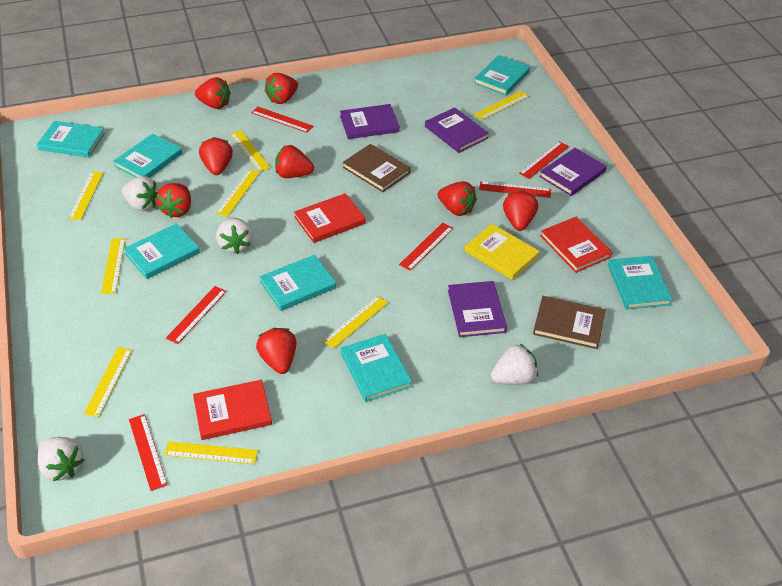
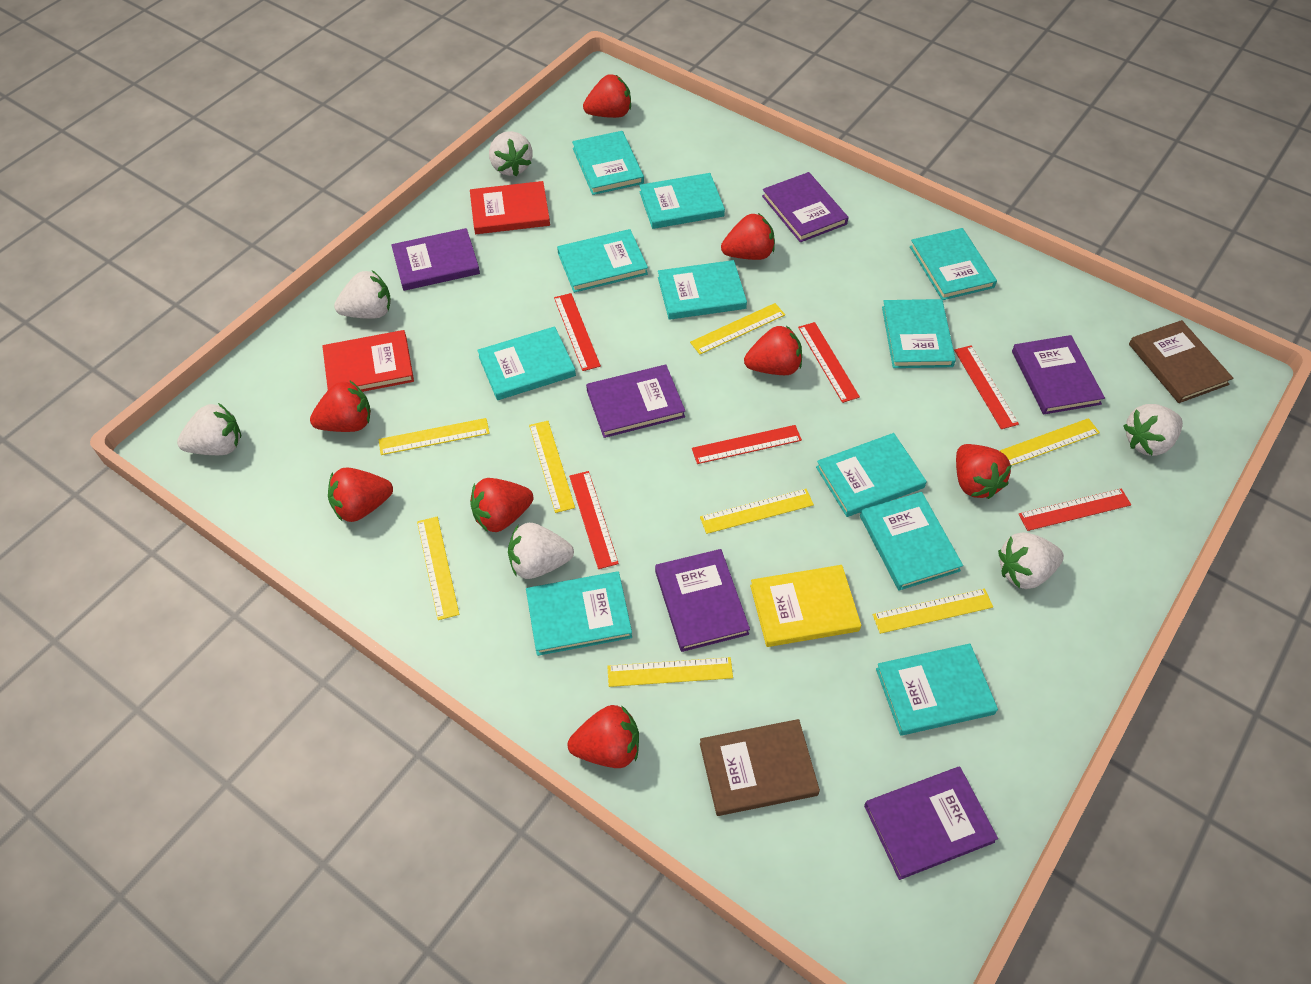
purple book: [340,104,400,139] [425,107,489,153] [448,281,507,337] [539,148,607,196] = 4 -> [391,228,480,291] [586,365,685,438] [655,549,750,652] [762,172,848,242] [864,767,998,880] [1012,335,1105,414] = 6
red book: [193,380,272,440] [294,193,366,243] [540,217,613,273] = 3 -> [322,330,414,392] [470,181,550,234] = 2
turquoise book: [37,121,105,157] [113,133,182,178] [123,223,200,279] [260,255,336,311] [340,334,412,402] [474,55,530,95] [608,256,672,309] = 7 -> [477,326,576,400] [526,571,632,656] [557,229,648,293] [572,131,644,195] [639,173,725,229] [658,260,747,320] [816,433,927,517] [860,492,963,591] [876,644,998,736] [882,299,956,368] [910,228,997,300] = 11
white strawberry: [37,437,84,481] [122,176,159,211] [216,218,253,254] [491,344,538,385] = 4 -> [177,403,241,455] [334,271,391,319] [489,131,532,176] [508,523,574,579] [998,532,1064,589] [1123,404,1183,456] = 6

